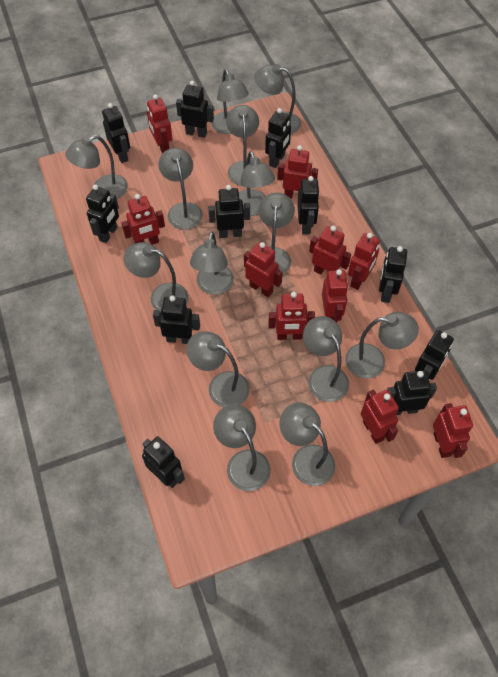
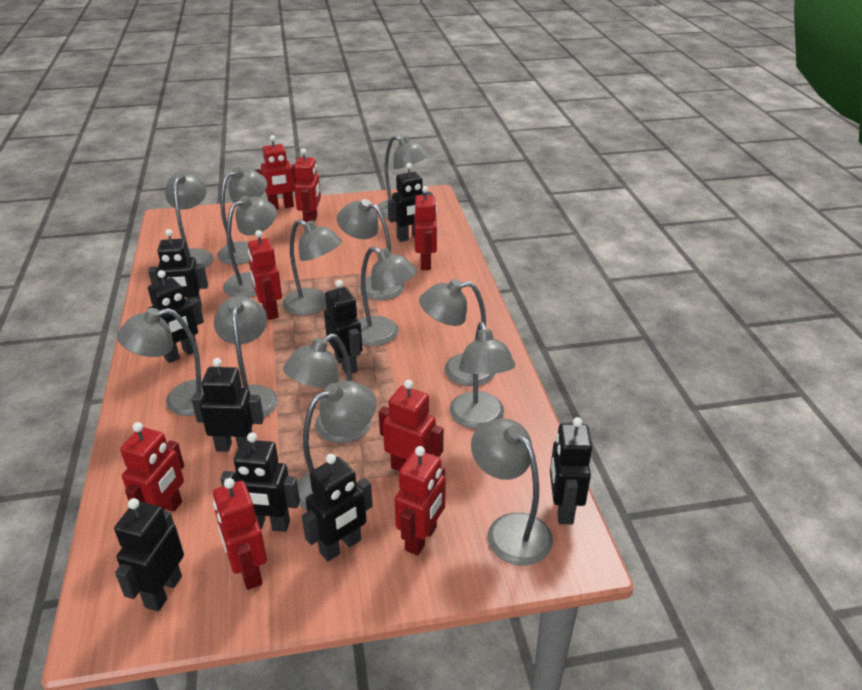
black robot: [86,185,119,243] [102,103,130,163] [142,437,185,488] [153,295,200,344] [176,81,214,138] [208,185,250,238] [265,108,291,168] [297,176,320,234] [379,246,407,303] [387,370,437,415] [415,330,454,380] = 11 -> [114,498,184,611] [148,229,208,309] [148,270,204,363] [192,358,264,452] [221,432,300,532] [302,454,373,561] [324,280,363,374] [388,163,433,242] [550,417,592,524] = 9
red robot: [121,194,165,245] [147,94,172,154] [244,242,283,297] [268,292,315,340] [277,145,318,199] [309,226,351,275] [322,269,348,323] [348,233,380,290] [361,390,399,444] [433,403,473,458] = 10 -> [120,422,184,512] [213,478,267,590] [248,230,282,320] [255,135,296,209] [294,148,321,223] [379,380,444,471] [395,446,446,556] [414,186,437,270] = 8

